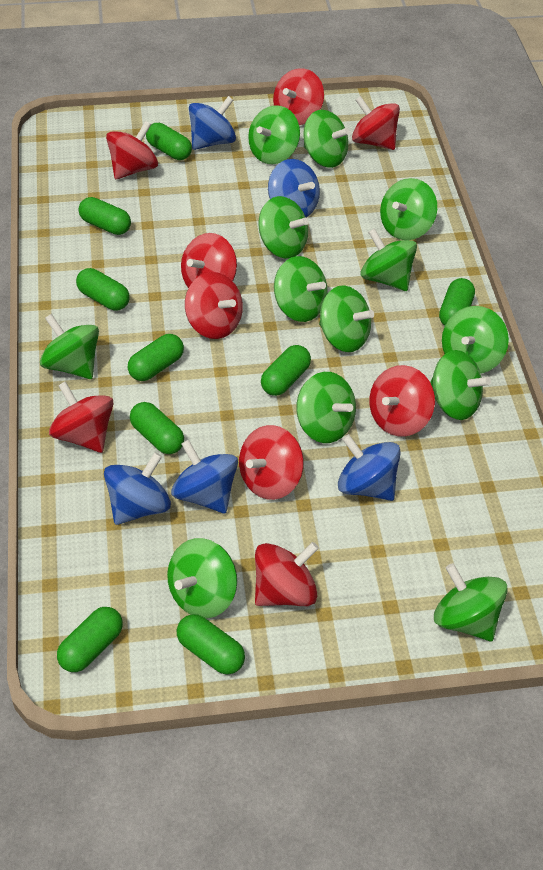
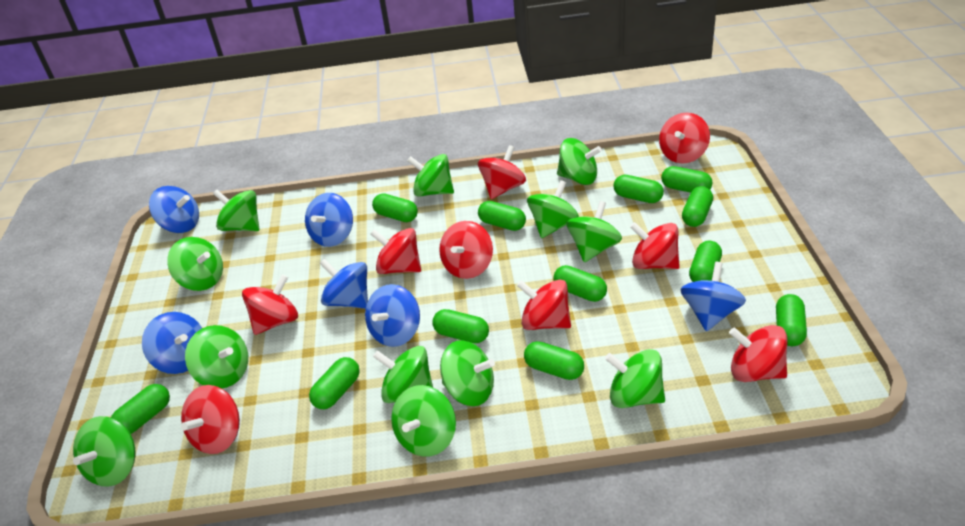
blue spinning top: [104,452,171,525] [171,440,238,514] [189,96,236,150] [268,159,320,218] [338,434,401,501] = 5 -> [142,312,202,374] [149,186,199,233] [305,193,353,247] [320,259,368,309] [365,284,420,347] [680,262,746,331] = 6
green capsule: [57,607,123,672] [76,268,130,311] [79,197,131,235] [128,334,184,381] [130,402,184,454] [146,123,192,160] [177,614,245,674] [261,345,311,396] [439,278,475,326] = 9 -> [111,384,170,434] [309,357,360,409] [372,193,418,222] [432,309,489,343] [478,201,526,231] [524,341,584,380] [553,265,607,302] [613,175,664,203] [661,166,713,193] [682,186,713,227] [689,241,722,282] [776,294,807,346] = 12
green spinning top: [40,314,99,379] [167,538,237,618] [248,105,300,164] [258,196,308,259] [274,256,328,322] [296,372,356,443] [303,110,350,168] [319,285,374,352] [361,228,417,291] [380,178,437,240] [430,350,491,420] [434,563,508,641] [442,306,509,374] = 13 -> [73,416,135,487] [167,237,223,291] [185,325,248,389] [213,190,259,231] [373,346,433,403] [391,385,456,457] [407,154,454,197] [440,340,495,406] [527,180,579,238] [557,138,602,185] [566,201,622,262] [605,349,665,408] = 12

